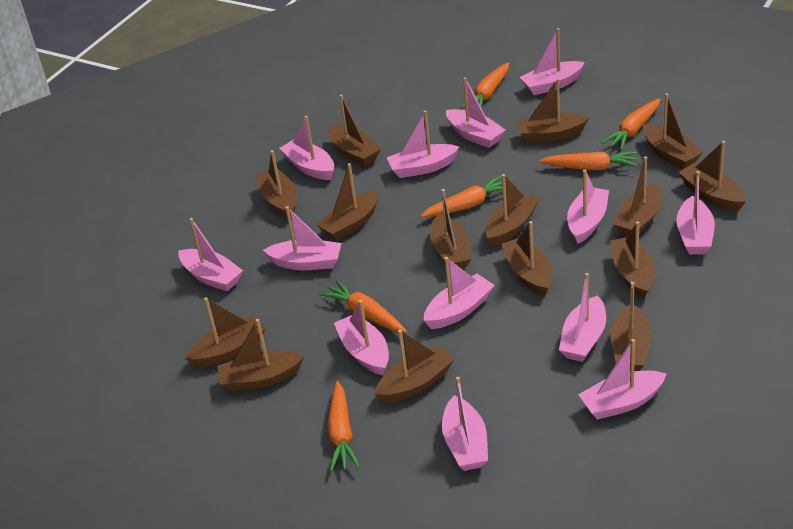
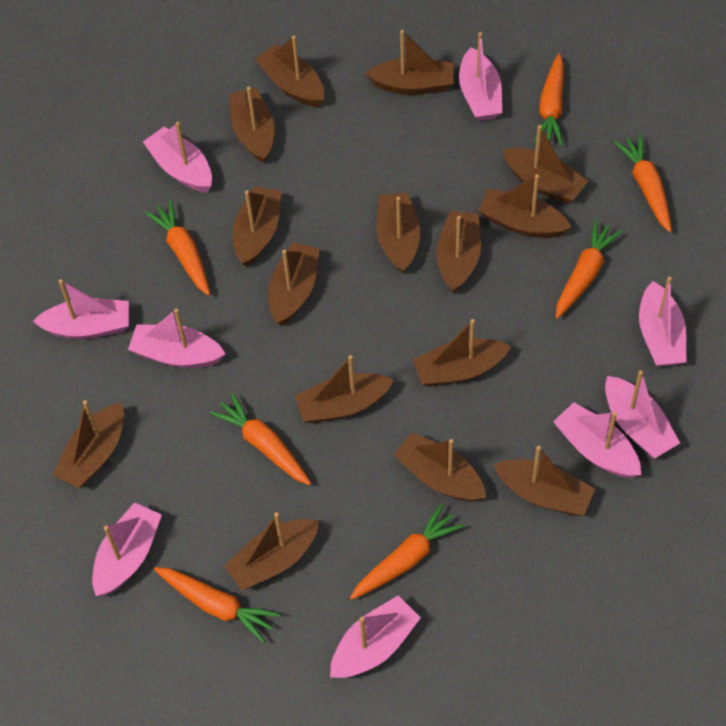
orange carrot: [319,280,407,333] [327,381,360,472] [420,176,503,217] [460,62,509,108] [539,151,638,170] [601,98,660,150] = 6 -> [145,200,210,296] [154,567,280,643] [210,393,311,485] [350,504,464,600] [534,53,564,146] [556,219,623,319] [614,134,671,232] = 7
pink boat: [178,218,243,291] [263,206,342,270] [279,116,334,180] [334,300,389,375] [386,110,459,178] [423,257,495,329] [442,377,488,471] [446,77,505,148] [519,28,584,95] [559,273,606,362] [567,170,609,244] [578,339,667,420] [676,171,715,255] = 13 -> [33,279,129,339] [92,502,162,596] [128,309,226,368] [143,122,212,192] [330,595,421,678] [459,32,502,121] [553,402,641,478] [605,371,680,458] [639,277,687,366] = 9

